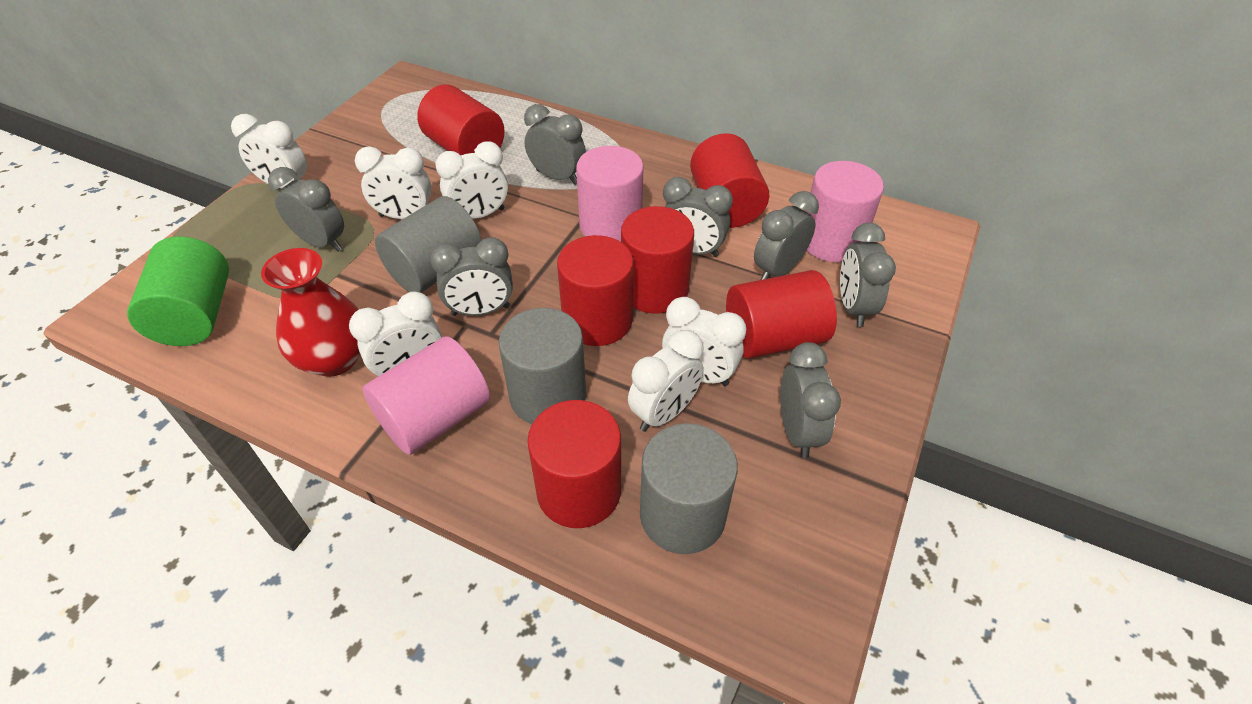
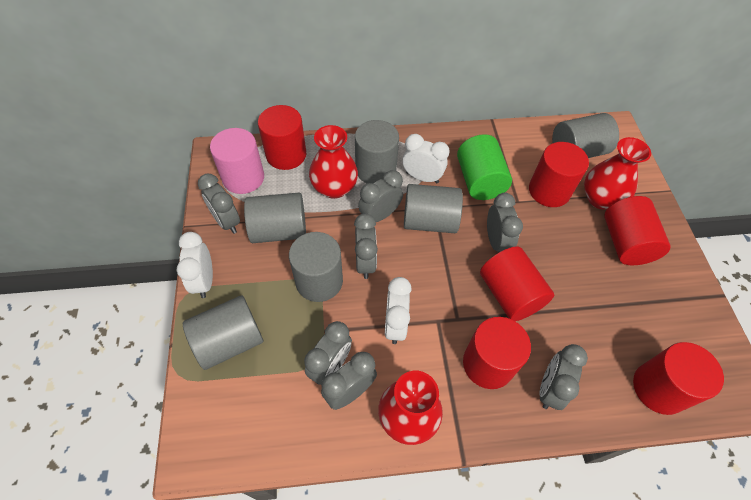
grey cylinder: [375,196,482,293] [499,308,586,424] [640,423,738,554] = 3 -> [183,295,263,370] [244,193,306,243] [289,232,343,302] [355,120,399,184] [404,184,463,233] [552,113,619,158] = 6
pink cylinder: [363,336,490,455] [576,146,644,242] [806,161,884,262] = 3 -> [210,128,264,194] = 1
red vase: [261,248,360,377] = 1 -> [309,125,358,199] [378,371,443,445] [584,137,651,210] = 3
white clock: [231,114,307,188] [349,292,442,376] [355,146,431,219] [435,141,508,219] [628,330,704,432] [662,297,746,386] = 6 -> [177,232,213,298] [385,277,412,344] [403,134,450,184] = 3

